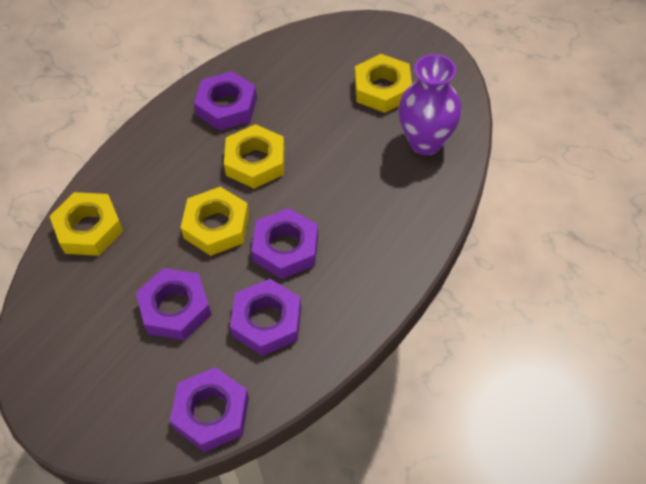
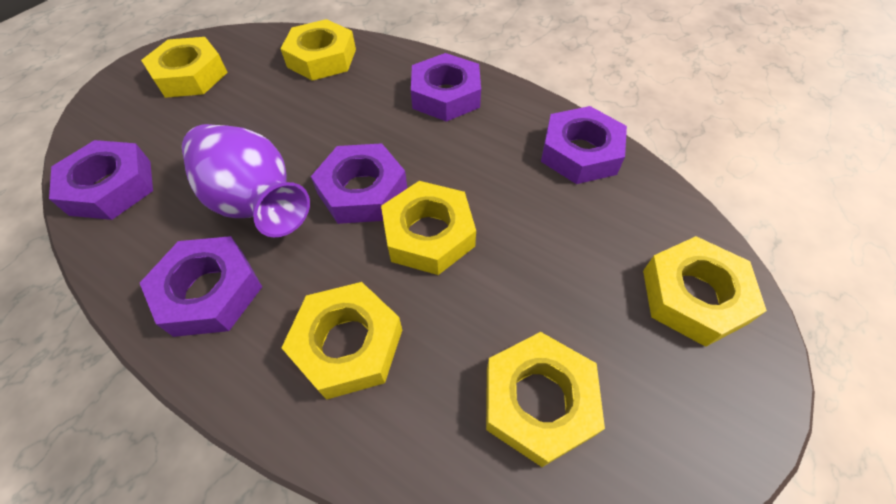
yellow nut: [50,192,123,256] [180,187,249,256] [224,124,285,189] [355,54,412,113] = 4 -> [141,37,228,98] [280,19,356,81] [281,282,402,400] [381,181,476,275] [486,332,605,467] [643,236,767,347] = 6

